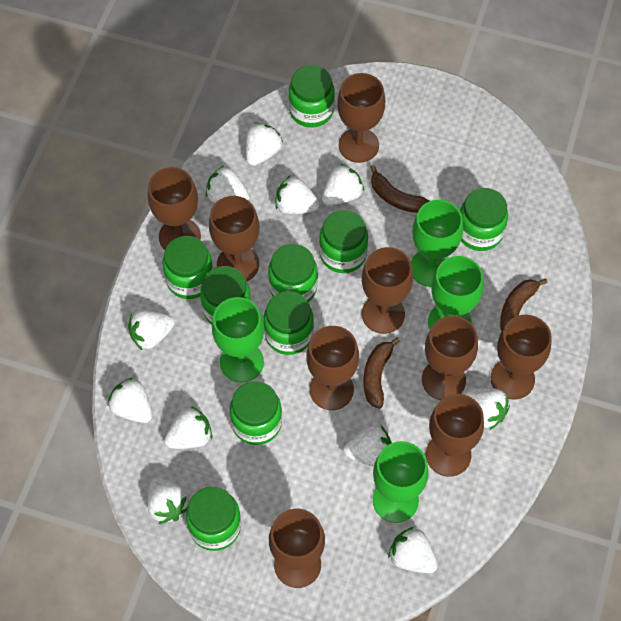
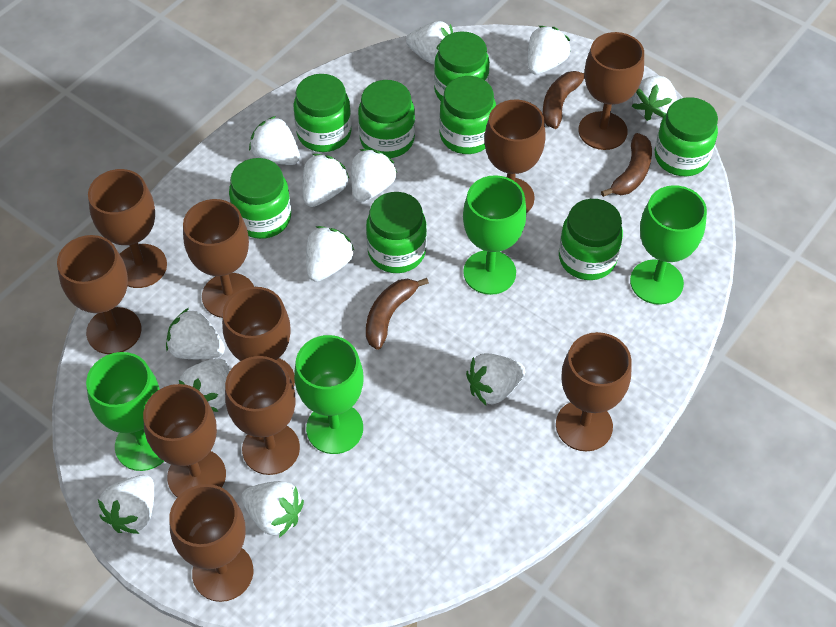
brown goblet: [148,167,201,250] [209,196,259,281] [269,509,325,588] [306,326,359,410] [337,73,385,163] [362,247,413,334] [422,316,478,400] [426,394,484,477] [490,315,552,400] = 9 -> [57,235,141,354] [88,169,167,288] [143,384,226,498] [169,484,253,602] [183,199,254,318] [222,287,295,387] [225,356,300,475] [484,100,546,212] [556,332,631,451] [578,32,644,150] = 10
green jar: [163,236,213,299] [186,487,241,551] [200,266,251,325] [230,381,282,445] [263,291,314,355] [268,244,318,302] [288,65,335,128] [319,210,368,273] [460,188,508,251] = 9 -> [229,158,291,239] [294,74,352,152] [358,80,415,158] [366,192,427,273] [434,31,490,101] [439,76,496,154] [559,199,623,280] [655,97,718,176] = 8
white strawberry: [108,378,153,423] [128,310,175,350] [147,477,189,524] [164,406,212,449] [206,165,250,203] [246,122,283,166] [275,176,320,214] [322,164,364,206] [343,425,392,467] [388,527,438,573] [464,388,510,430] = 11 -> [98,475,154,534] [166,308,225,359] [179,359,230,412] [241,481,304,538] [249,116,300,165] [303,154,350,207] [306,226,355,282] [351,149,397,202] [406,21,453,65] [466,353,525,405] [528,26,571,75] [632,76,677,121] = 12

